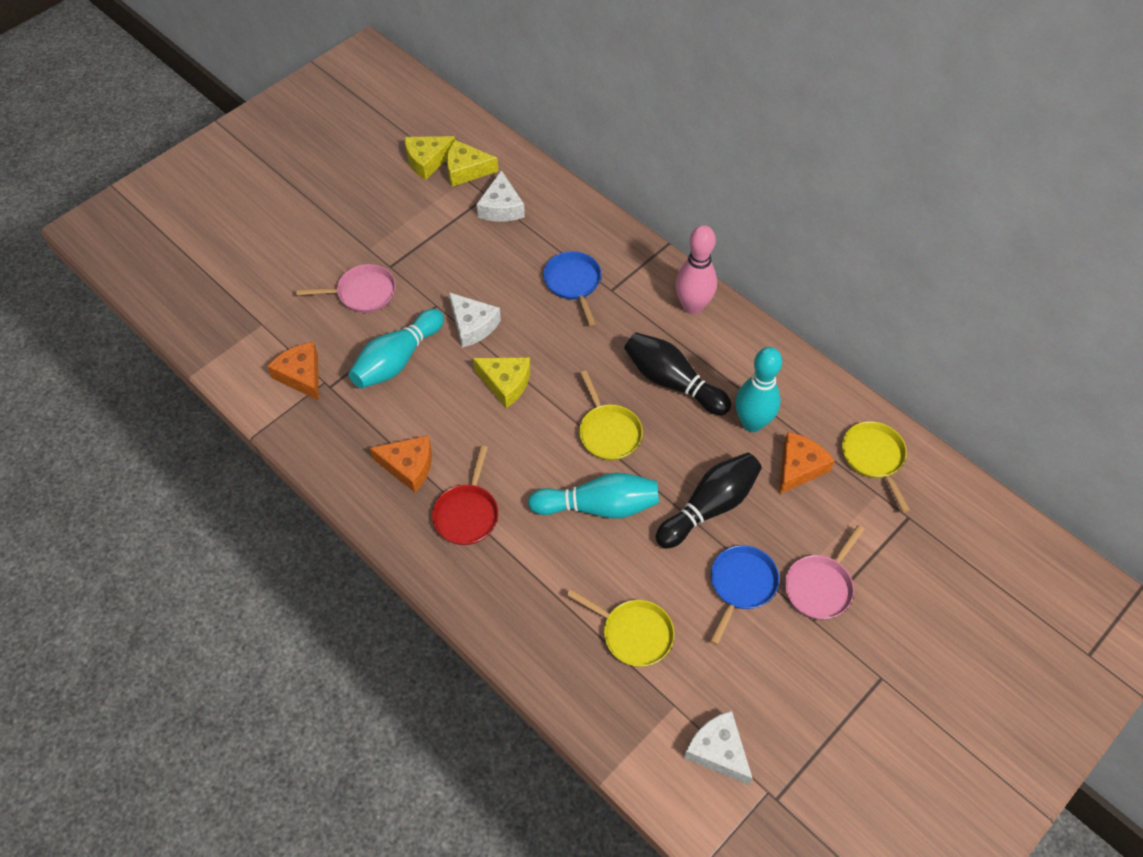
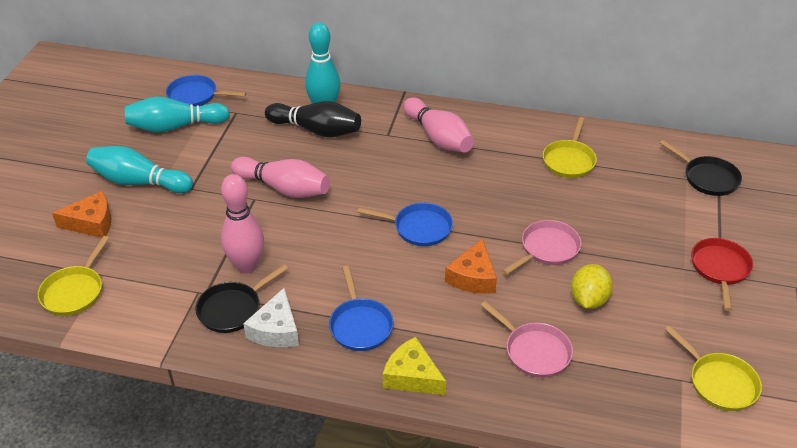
black bowling pin: [624,332,732,415] [656,452,762,549] = 2 -> [265,101,361,137] = 1
black pan: none = 0 -> [195,264,288,333] [660,140,742,196] = 2
blue pan: [543,251,601,326] [710,545,779,645] = 2 -> [166,75,246,106] [329,266,393,351] [357,203,453,246] = 3
orange cheese: [267,342,319,400] [370,435,432,492] [779,432,835,494] = 3 -> [52,191,111,238] [445,238,497,294] = 2
pink bowling pin: [675,225,717,314] = 1 -> [221,174,264,274] [231,157,330,198] [403,97,474,152] = 3
white cheese: [449,292,501,348] [476,170,525,222] [684,711,753,785] = 3 -> [243,288,299,347] = 1
yellow cheese: [405,136,455,180] [447,140,498,187] [473,357,530,408] = 3 -> [383,337,446,395] = 1
yellow lemon: none = 0 -> [571,264,613,309] = 1

